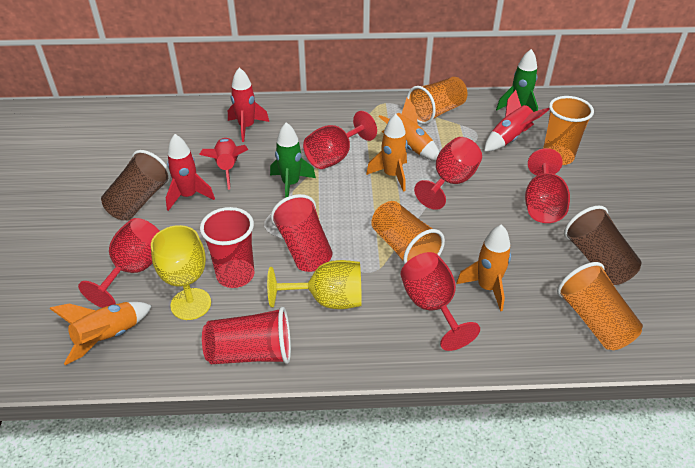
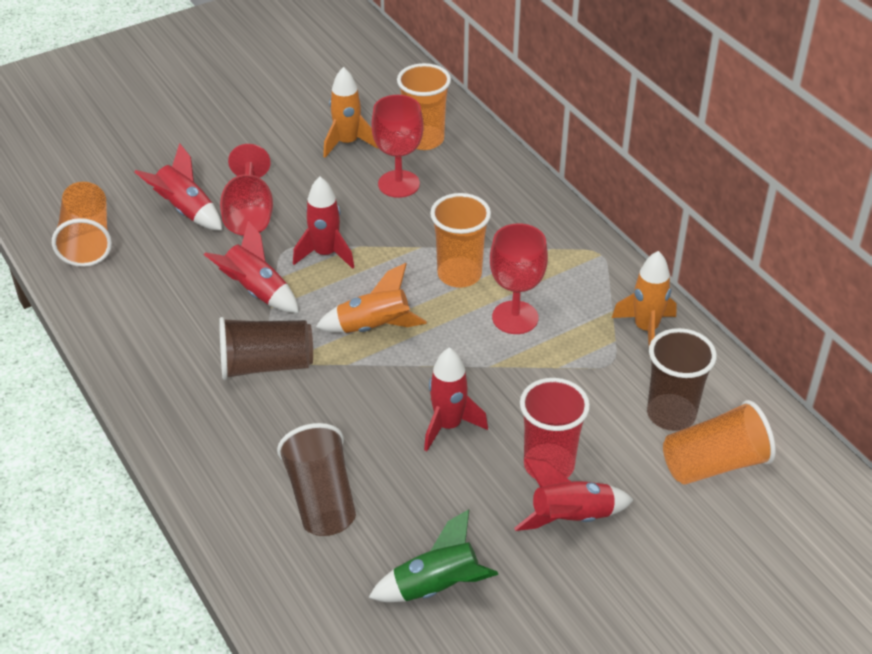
brown cup: [101,150,171,220] [564,206,642,285] = 2 -> [219,317,313,380] [277,423,356,536] [647,328,717,431] = 3
green rocket: [270,122,316,198] [496,49,538,112] = 2 -> [368,509,498,602] = 1
orange rocket: [49,302,152,365] [366,114,408,192] [378,97,440,161] [456,224,511,311] = 4 -> [316,263,427,333] [323,67,378,158] [612,251,677,356] = 3
red cup: [200,207,254,288] [202,307,291,364] [271,194,332,272] = 3 -> [520,378,590,479] = 1
red goblet: [78,218,160,308] [303,111,377,169] [400,252,480,351] [414,137,482,210] [525,148,570,223] = 5 -> [220,144,273,236] [371,95,424,198] [490,223,548,334] = 3
red rocket: [166,134,215,211] [199,138,248,190] [228,67,269,142] [484,90,549,152] = 4 -> [135,143,222,231] [204,221,299,313] [293,177,354,269] [424,347,488,451] [514,459,633,531] = 5
yellow goblet: [151,225,211,320] [267,260,362,309] = 2 -> none = 0

